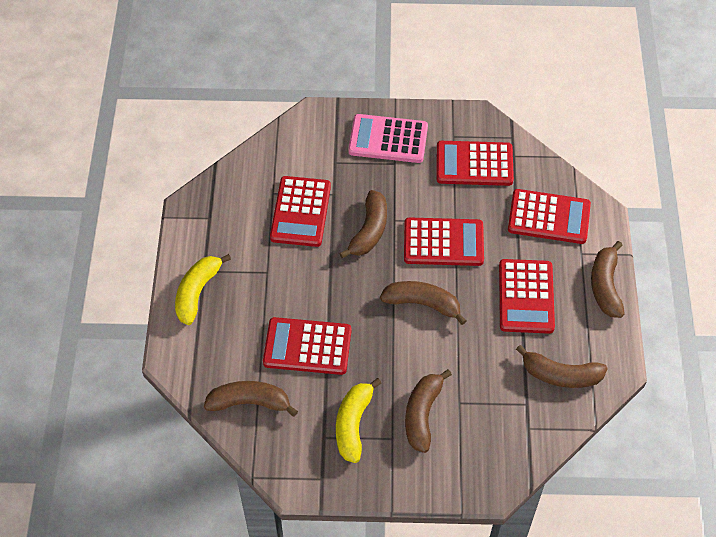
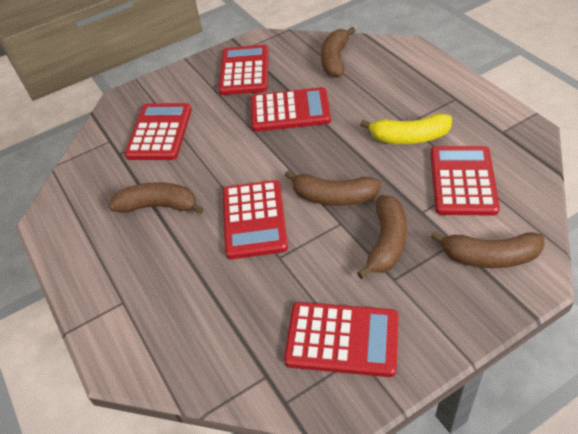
brown banana: [204,381,298,417] [339,190,387,258] [380,281,466,325] [405,369,452,453] [516,345,608,388] [591,241,625,318] = 6 -> [109,182,204,214] [285,170,381,206] [321,27,355,78] [357,195,407,279] [431,231,545,268] = 5
pink calculator: [348,114,428,163] = 1 -> none = 0
yellow banana: [175,254,231,325] [336,378,382,463] = 2 -> [360,113,452,144] = 1

